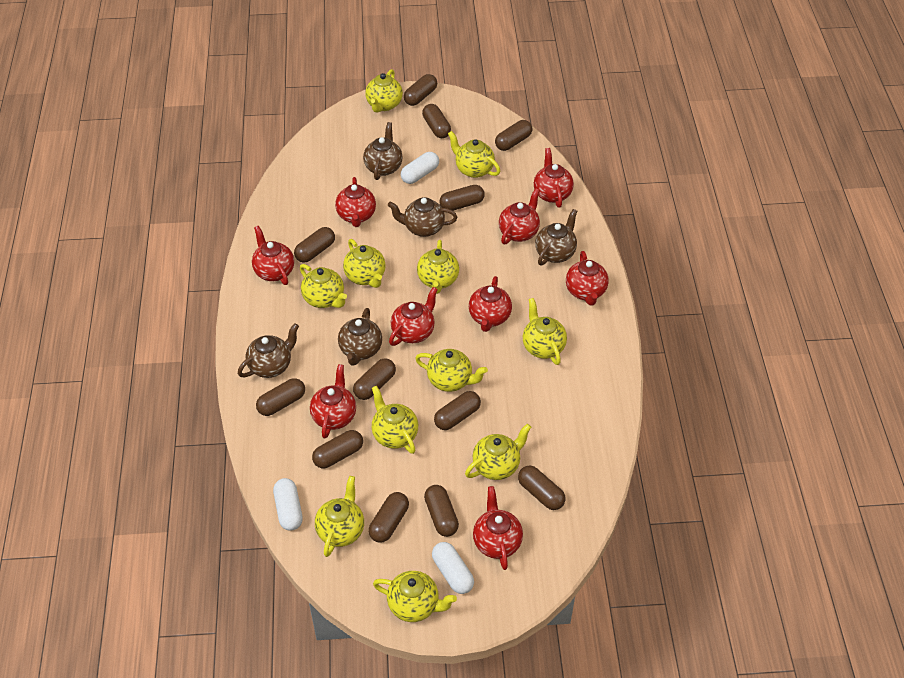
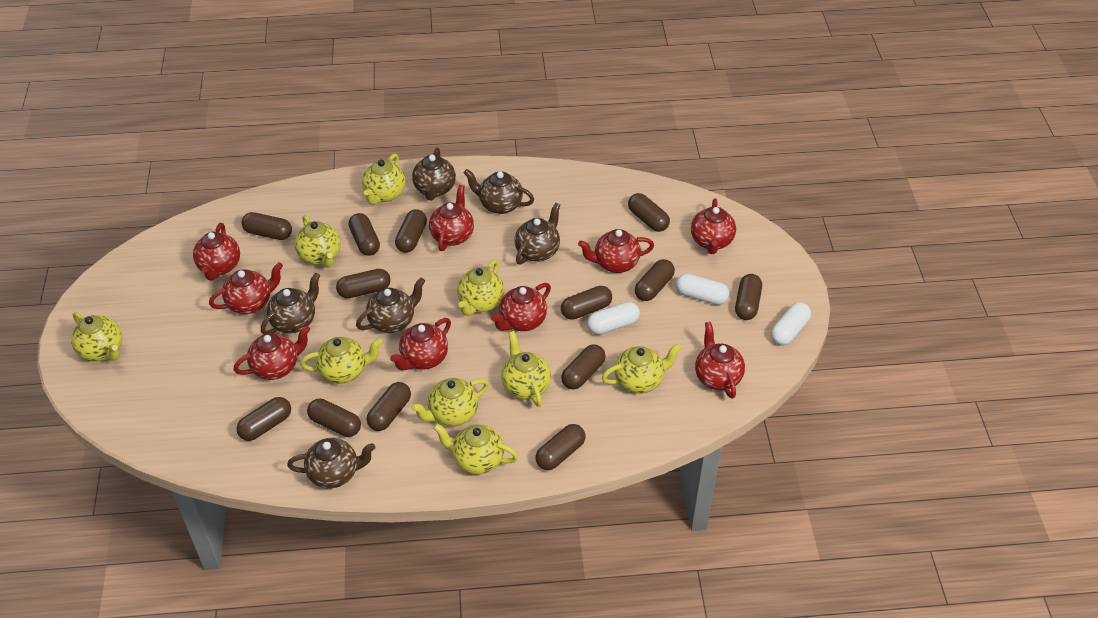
brown capsule: [256,378,305,416] [294,227,335,263] [312,430,363,468] [353,358,396,400] [369,492,409,543] [404,74,437,106] [422,104,451,138] [424,485,459,537] [434,391,481,430] [440,185,485,211] [495,120,532,151] [518,466,565,510] = 12 -> [236,397,291,441] [242,212,292,240] [307,398,361,437] [336,269,391,298] [348,213,380,256] [367,382,411,431] [395,209,427,253] [536,424,585,470] [561,286,612,320] [561,344,606,390] [628,193,670,232] [635,259,675,301] [735,274,762,320] = 13
brown teapot: [238,323,299,378] [338,308,382,366] [363,122,403,180] [388,197,457,237] [535,209,577,266] = 5 -> [261,273,320,335] [287,438,375,488] [356,278,425,333] [412,148,456,200] [464,169,534,214] [515,203,560,265] = 6
yellow teapot: [300,264,347,308] [315,476,364,557] [343,239,386,288] [365,69,403,113] [372,386,418,454] [373,571,457,622] [415,349,488,392] [417,240,459,294] [448,131,500,178] [465,424,531,480] [523,298,567,365] = 11 -> [71,312,122,361] [295,215,341,267] [300,337,383,384] [362,153,406,205] [411,378,489,426] [433,423,518,475] [457,260,504,316] [501,331,551,407] [602,343,682,393] = 9

